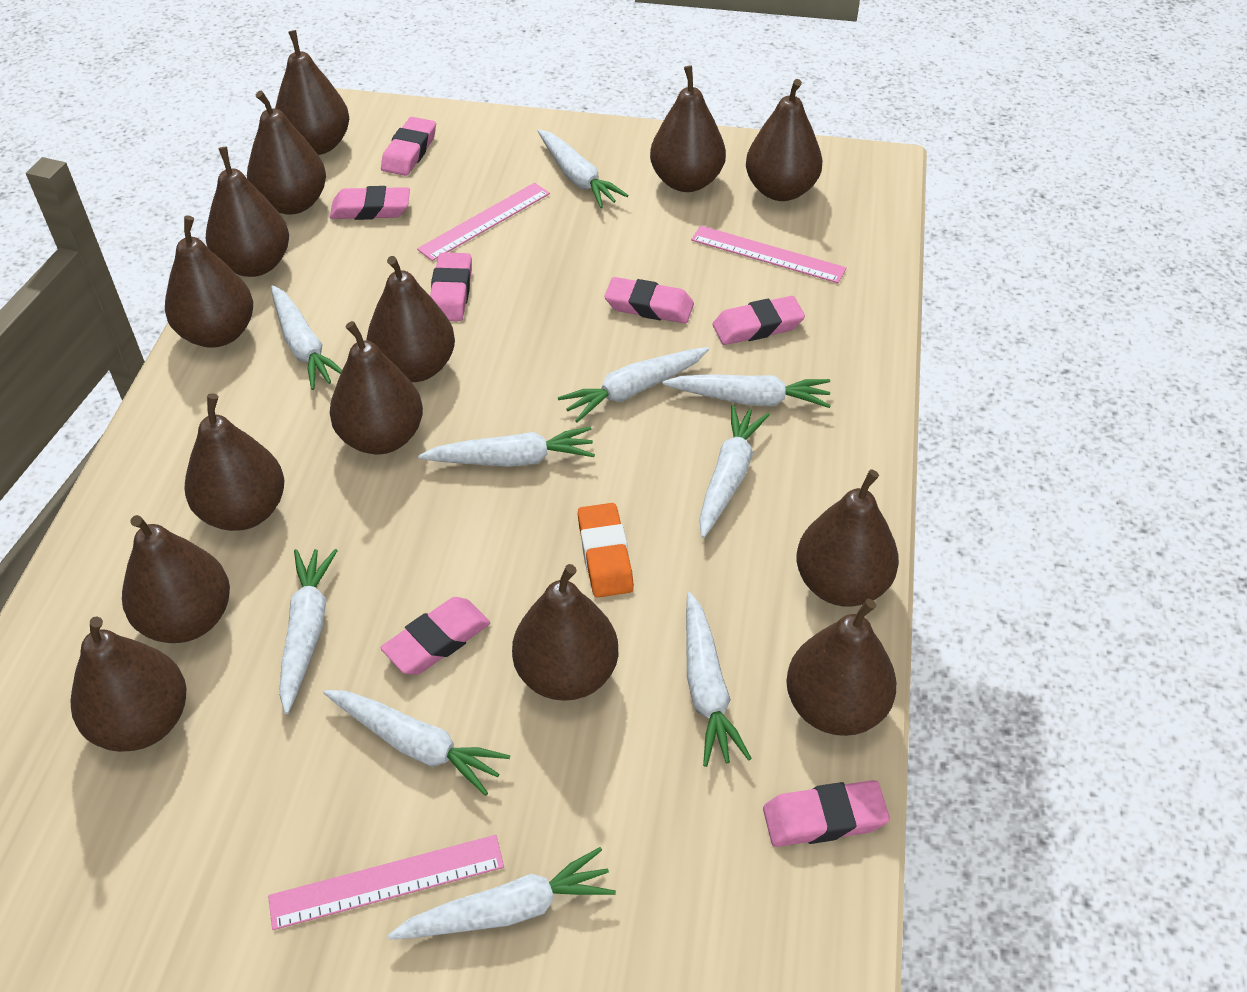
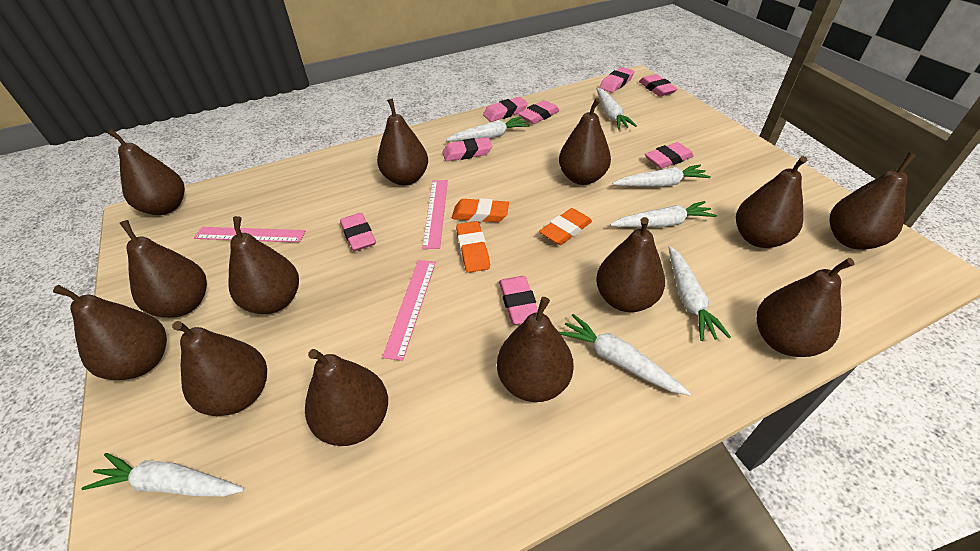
brown pear: [71,616,187,752] [122,515,230,643] [165,216,253,348] [184,393,284,531] [206,147,289,277] [247,91,326,215] [275,30,349,155] [330,321,423,454] [366,256,455,382] [512,564,618,701] [650,65,726,192] [746,79,822,201] [786,599,897,736] [796,470,899,607] = 14 -> [53,285,167,380] [108,129,185,215] [120,220,207,318] [172,321,267,416] [228,216,299,314] [305,349,388,446] [377,98,428,186] [497,297,574,402] [559,98,611,185] [596,217,665,312] [736,156,807,248] [757,258,854,357] [829,153,916,250] = 13
orange eraser: [578,503,634,598] = 1 -> [452,198,509,222] [456,221,490,273] [539,208,592,245] = 3
pink eraser: [330,186,410,220] [380,597,490,675] [381,117,436,176] [430,252,472,321] [604,277,694,323] [712,296,805,345] [763,780,890,847] = 7 -> [340,213,376,251] [442,137,492,161] [483,97,528,122] [499,276,538,324] [518,100,560,124] [600,67,635,93] [639,74,678,96] [645,142,694,169] = 8
white carrot: [271,285,342,390] [279,549,338,714] [323,690,510,796] [387,847,616,940] [418,427,595,467] [538,129,629,208] [558,347,709,422] [662,374,831,408] [686,592,752,767] [699,405,770,538] = 10 -> [82,453,244,497] [446,117,529,142] [559,314,691,396] [597,88,637,129] [610,201,717,227] [612,165,711,187] [668,246,731,341] = 7

